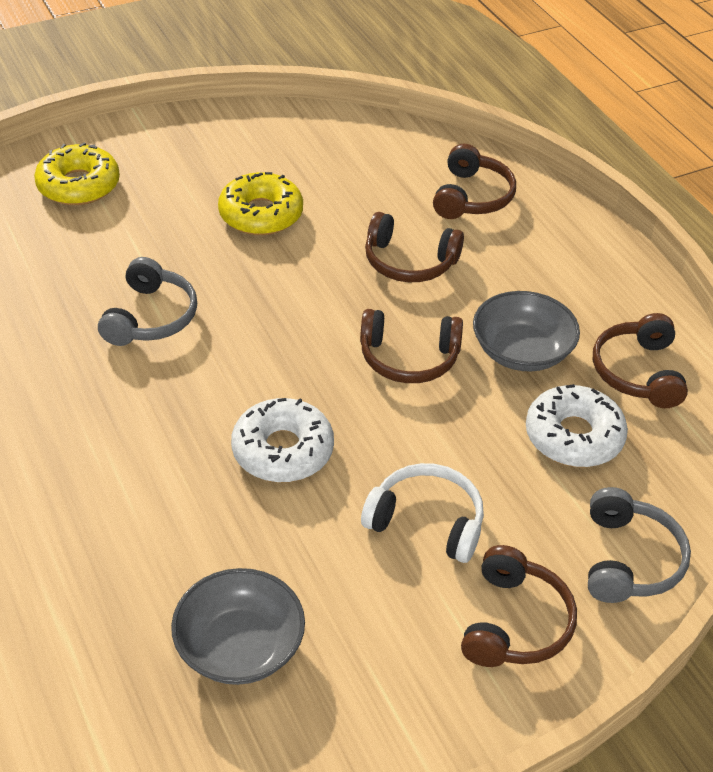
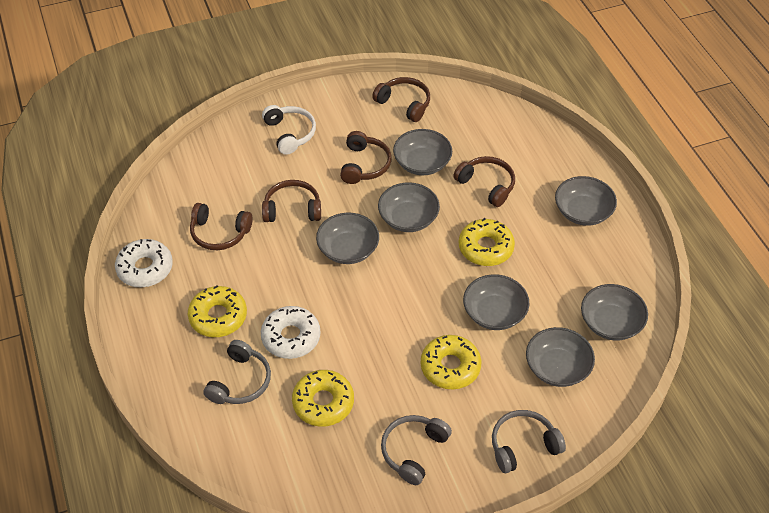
grey bowl: [171,568,305,685] [473,291,580,372] = 2 -> [316,213,379,264] [378,182,440,232] [393,129,452,175] [463,274,530,330] [526,327,595,387] [555,176,617,226] [581,284,648,340] = 7
grey headphones: [98,257,197,346] [588,487,691,603] = 2 -> [203,340,271,404] [381,415,452,485] [492,410,566,473] = 3
yellow donut: [34,143,120,205] [218,172,303,235] = 2 -> [188,285,247,337] [292,370,354,427] [421,335,481,389] [459,218,515,266] = 4

